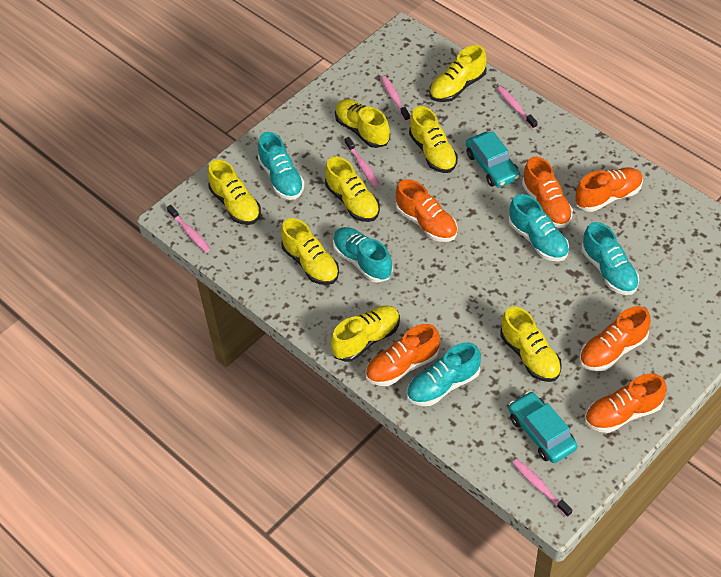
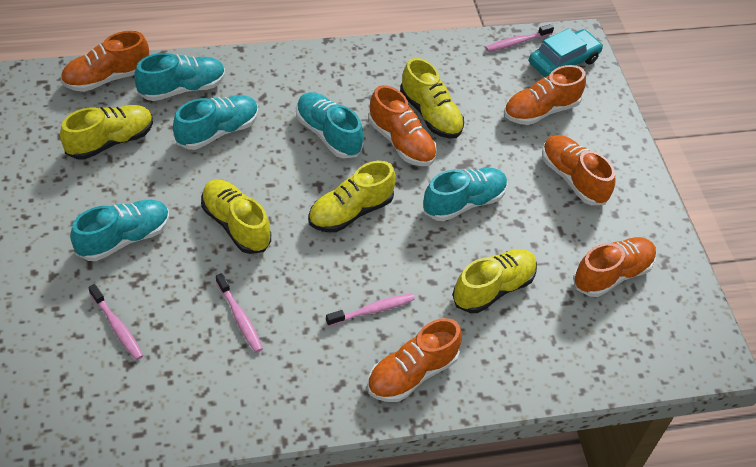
pink toothbrush: [167,205,210,252] [345,137,380,187] [381,76,410,121] [497,86,538,129] [512,459,572,517] = 5 -> [88,284,143,360] [216,273,263,352] [326,293,415,326] [485,24,554,52] = 4
turquoise car: [466,131,520,188] [509,391,577,463] = 2 -> [529,28,603,77] = 1
yellow shoe: [208,160,261,225] [281,218,339,285] [325,157,380,222] [331,305,400,362] [335,99,390,148] [409,106,458,173] [429,45,487,102] [500,306,562,382] = 8 -> [60,105,153,160] [201,179,271,254] [308,161,396,232] [400,58,464,139] [452,249,537,313] = 5

